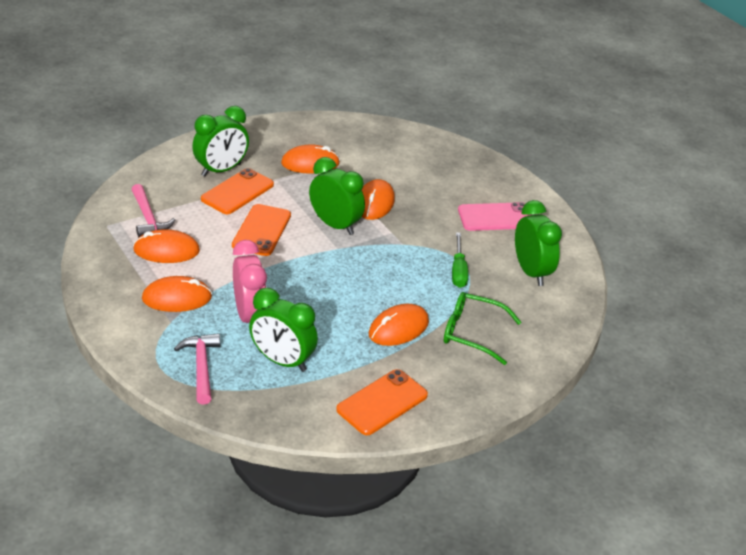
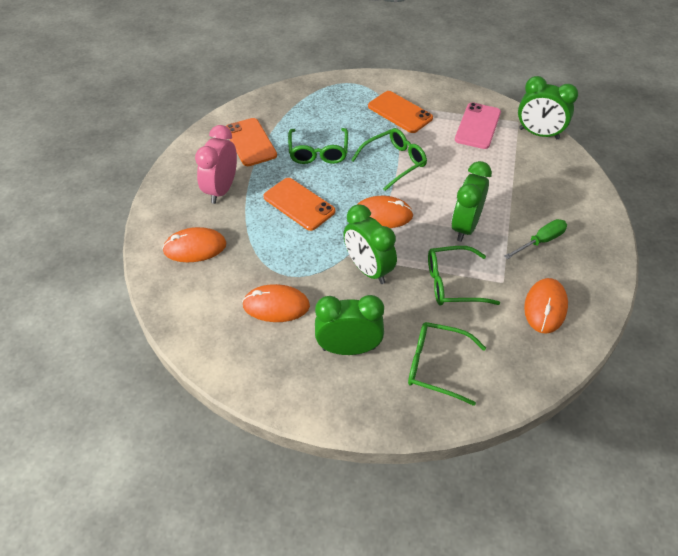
green glasses: [444,292,521,365] = 1 -> [288,128,348,164] [351,128,427,191] [408,322,486,406] [428,246,500,306] = 4
orange mouse: [133,229,200,263] [142,276,212,312] [281,144,340,174] [362,179,395,220] [369,304,429,346] = 5 -> [162,227,226,262] [242,284,310,322] [358,196,414,228] [524,278,568,334] = 4
pink hammer: [132,184,175,237] [174,333,220,404] = 2 -> none = 0

